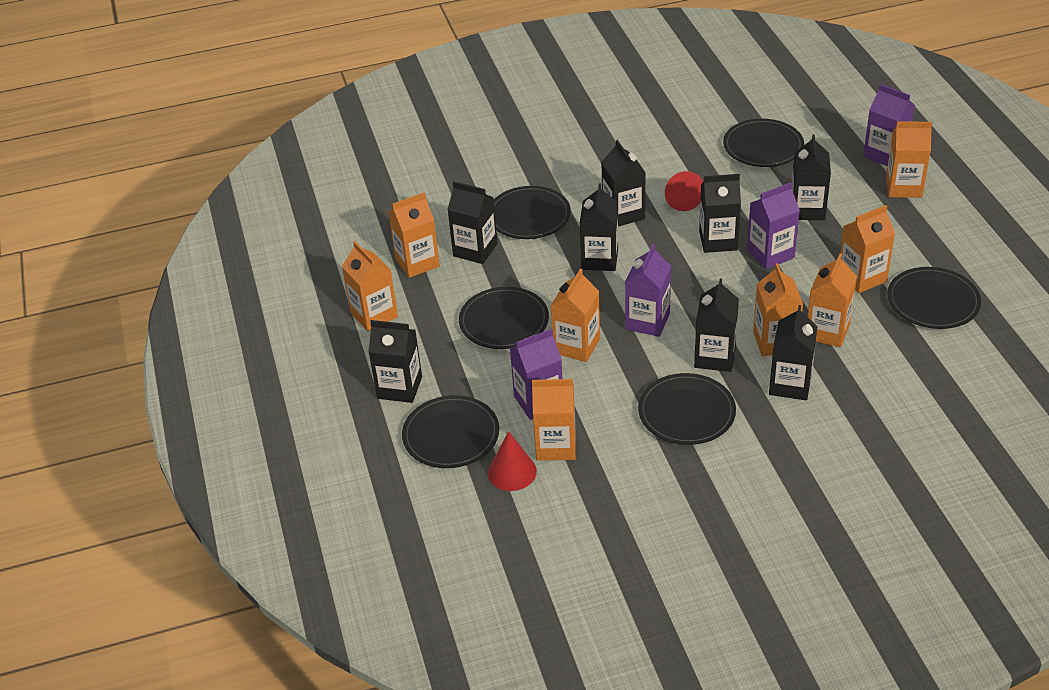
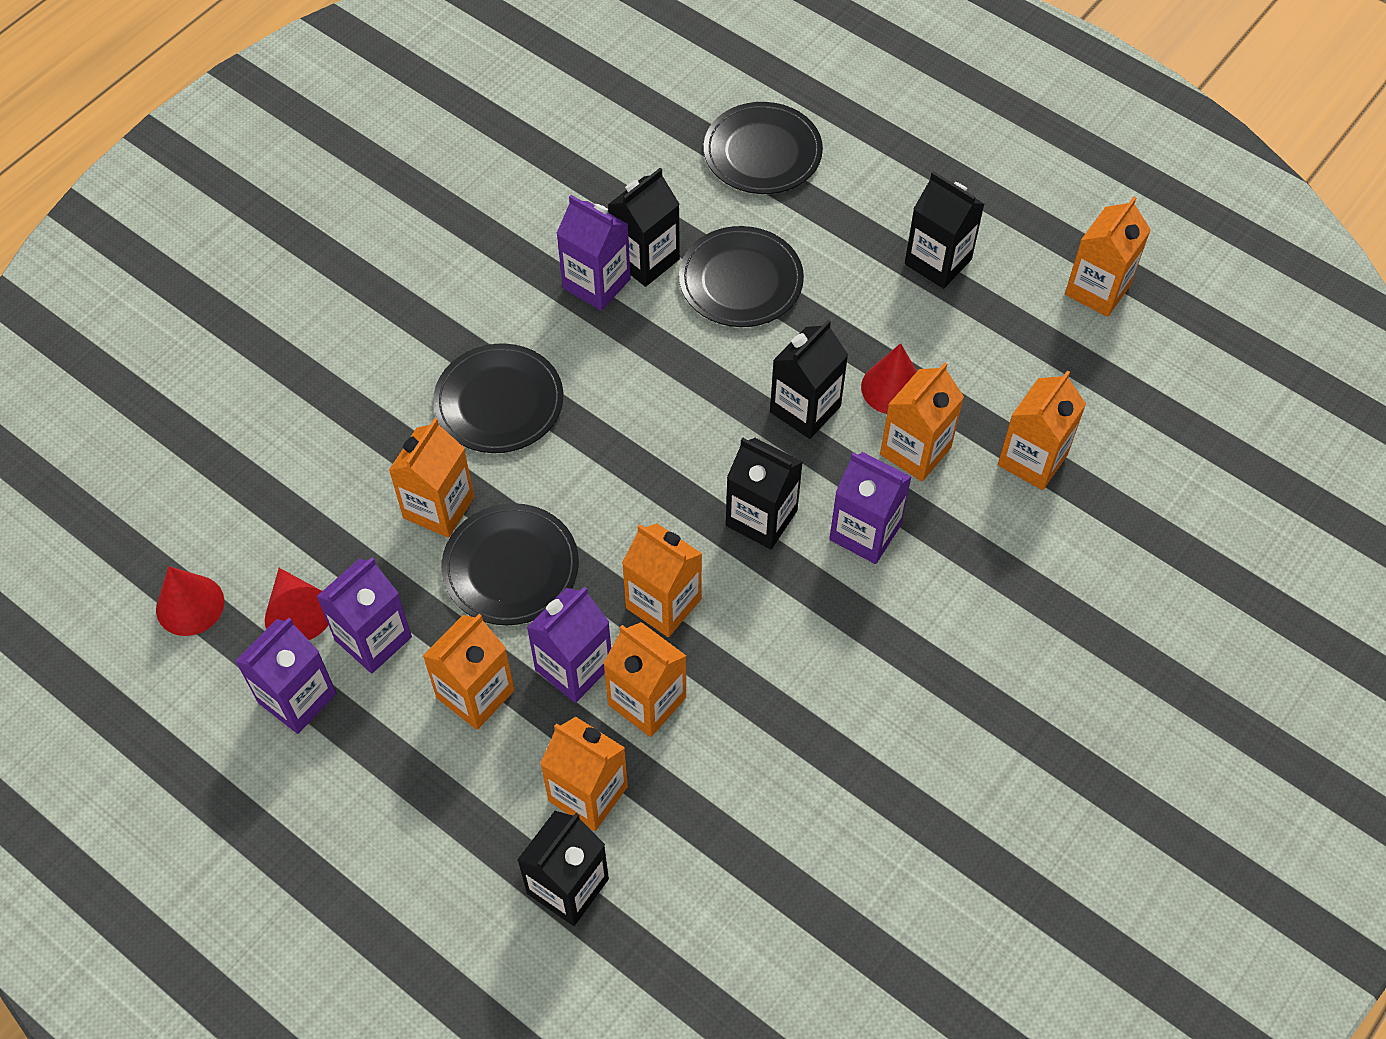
black carton: [368,320,422,403] [447,182,497,264] [580,184,618,271] [602,140,646,226] [694,278,739,372] [699,174,741,253] [769,305,818,400] [792,134,831,220] = 8 -> [517,811,609,926] [608,168,680,287] [726,438,803,549] [770,320,848,439] [905,171,984,289] = 5
black plate: [402,395,499,468] [459,287,549,349] [494,186,571,239] [638,373,736,445] [723,119,804,167] [887,267,981,329] = 6 -> [433,344,563,453] [441,503,579,625] [679,226,804,327] [704,102,823,194] = 4
purple carton: [510,329,562,420] [625,244,671,337] [747,182,800,269] [863,84,915,166] = 4 -> [235,618,336,734] [316,557,412,673] [527,587,611,703] [556,195,631,311] [830,452,912,564] = 5
red cone: [488,431,537,491] [665,171,703,211] = 2 -> [156,566,224,636] [265,568,328,640] [861,343,917,414] = 3

